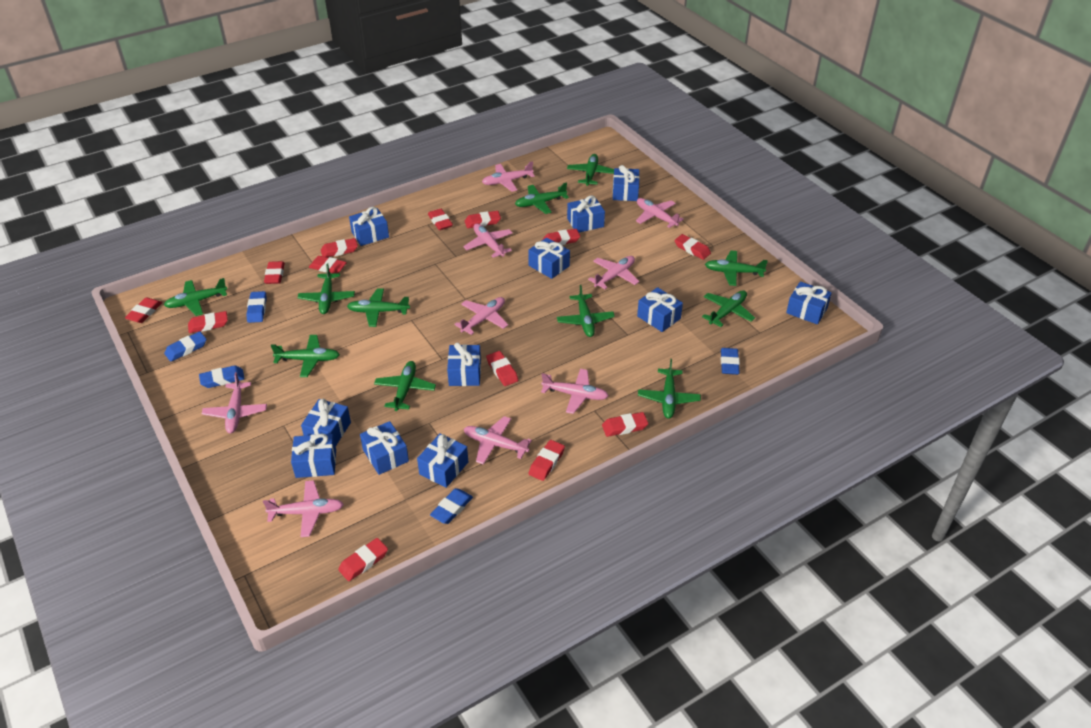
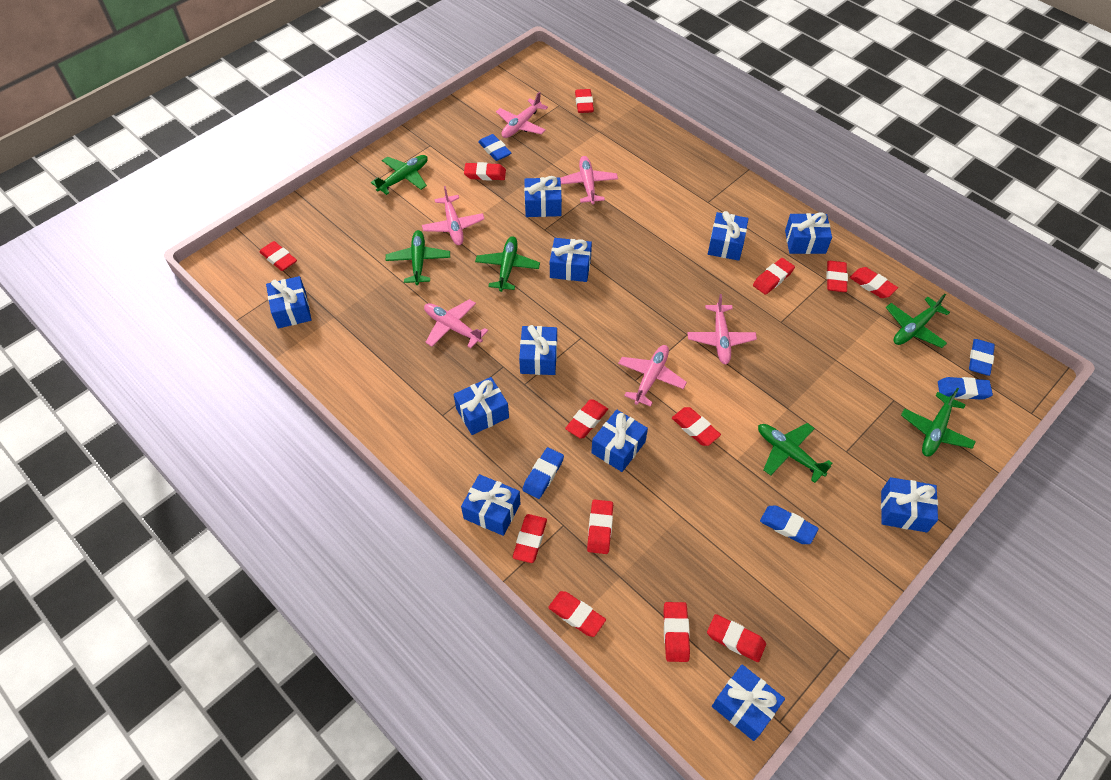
green plane: [164,278,227,316] [271,335,340,377] [298,263,355,314] [347,288,410,327] [374,361,436,411] [515,182,569,214] [557,285,615,337] [567,154,614,186] [638,359,701,419] [702,290,755,327] [705,250,768,286] = 11 -> [371,155,428,195] [386,230,450,285] [475,236,540,292] [758,423,832,483] [886,294,950,348] [901,388,976,457] = 6
pink plane: [202,372,267,433] [263,480,344,537] [454,297,508,335] [463,224,512,258] [464,416,532,465] [482,161,535,192] [541,369,609,414] [588,256,639,289] [636,198,684,228] = 9 -> [422,186,484,245] [424,299,488,348] [496,91,548,138] [560,156,618,204] [618,345,687,407] [687,294,757,364] = 6

